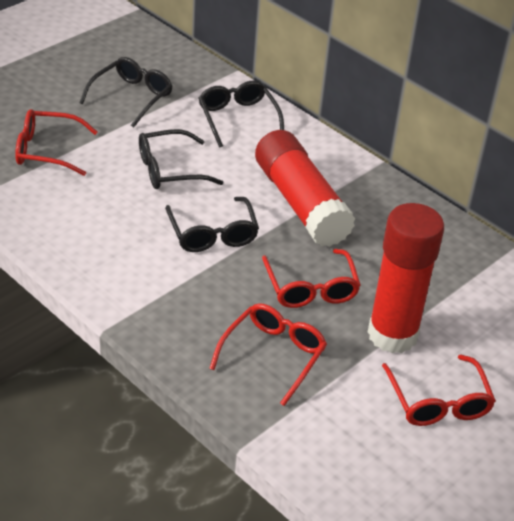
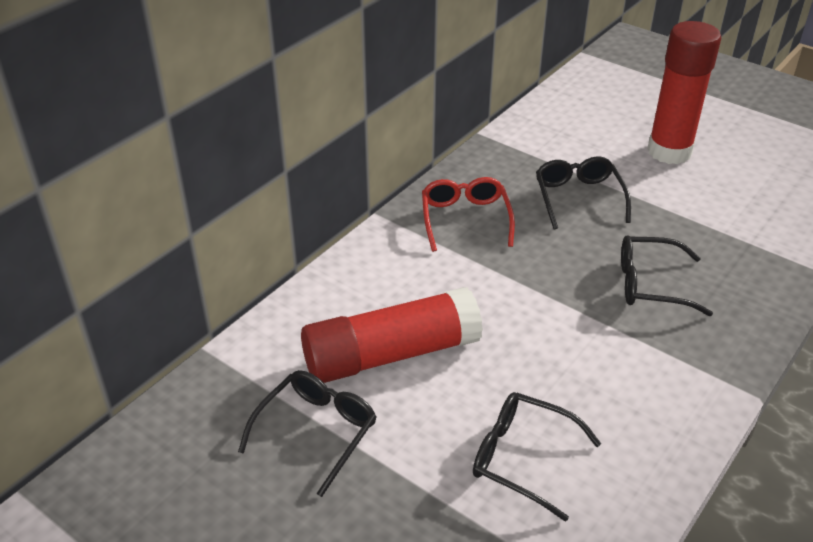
red glasses: [15,109,98,176] [209,303,327,406] [262,249,361,308] [382,355,496,426] = 4 -> [422,177,515,252] = 1

